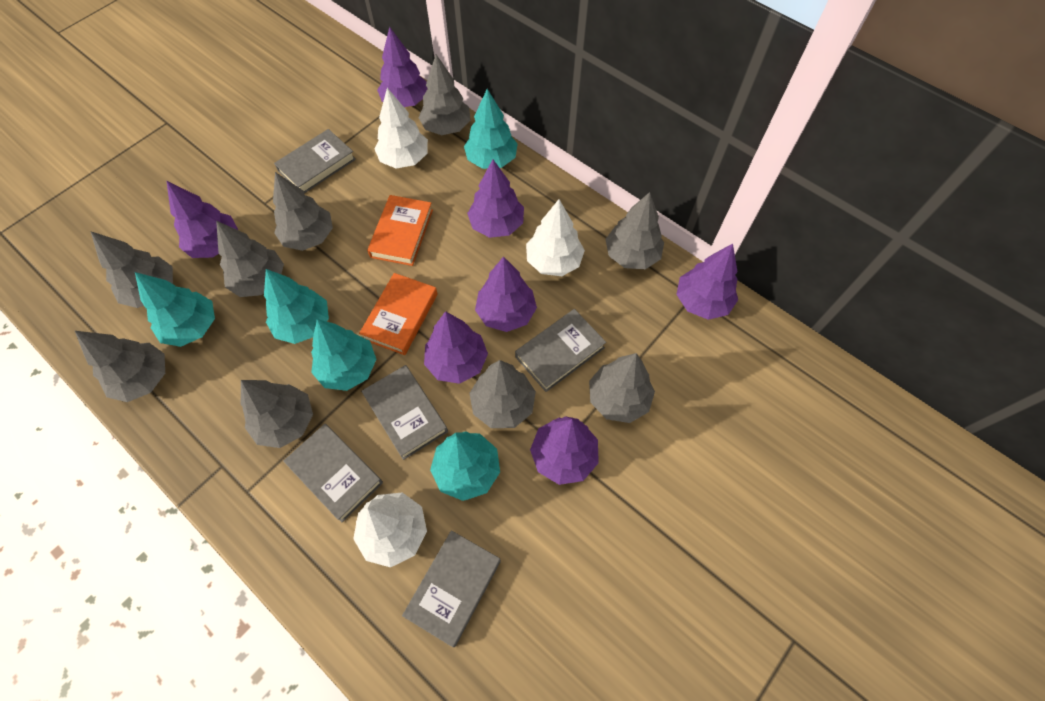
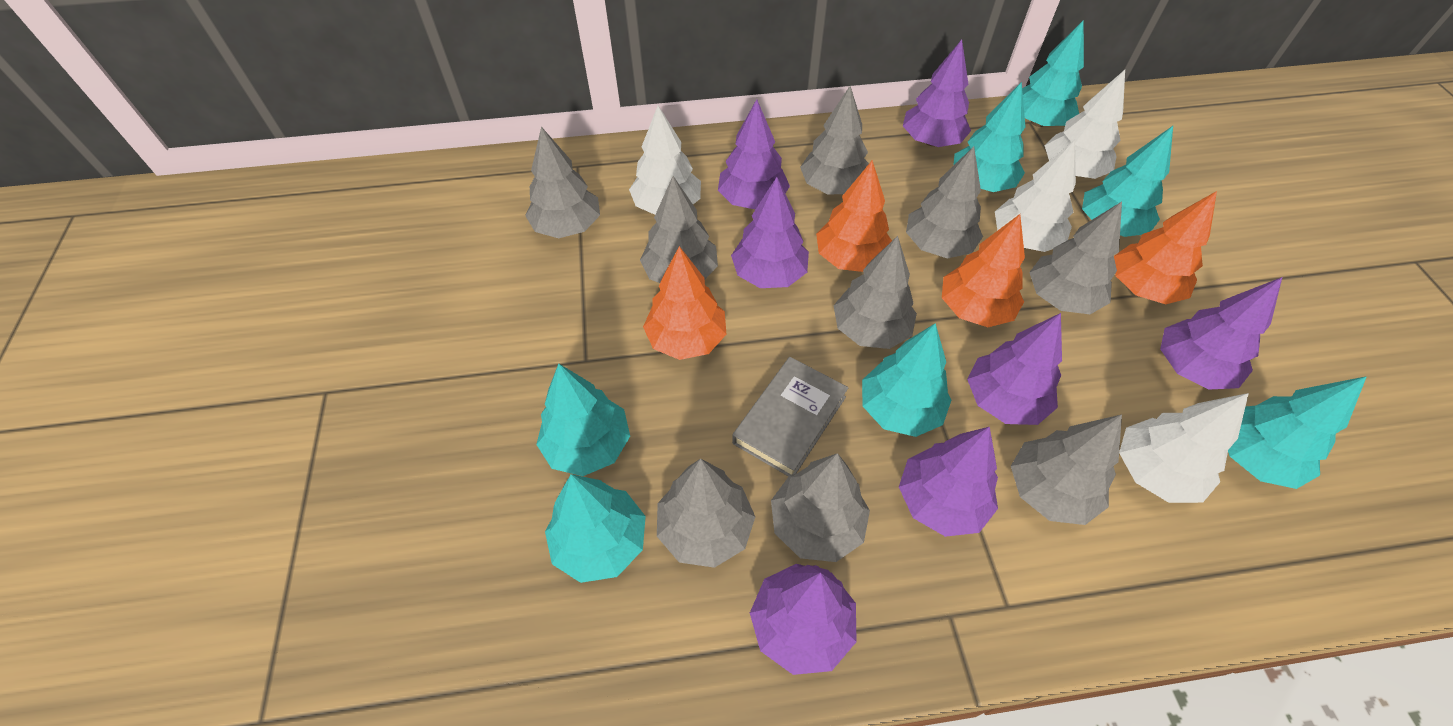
grey book: [274,129,356,193] [283,424,383,522] [361,365,448,460] [402,530,501,647] [515,309,606,392] = 5 -> [732,357,848,477] = 1
orange book: [359,273,438,355] [367,195,433,266] = 2 -> none = 0
orange tree: none = 0 -> [643,246,727,360] [816,160,892,272] [942,214,1025,327] [1114,191,1217,304] = 4
turquoise tree: [135,272,215,347] [264,269,329,344] [311,319,376,391] [430,431,500,501] [464,89,518,169] = 5 -> [536,364,630,476] [545,474,646,583] [862,323,951,437] [953,82,1026,192] [1022,20,1084,127] [1082,126,1173,237] [1228,376,1367,489] = 7
white tree: [353,492,427,568] [374,88,428,168] [526,199,585,276] = 3 -> [629,106,701,215] [995,140,1076,252] [1045,70,1125,179] [1119,393,1249,503] = 4

